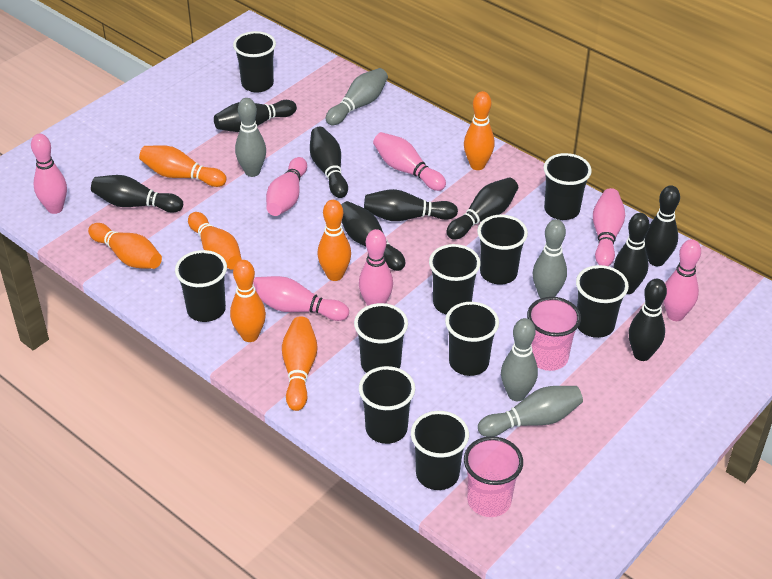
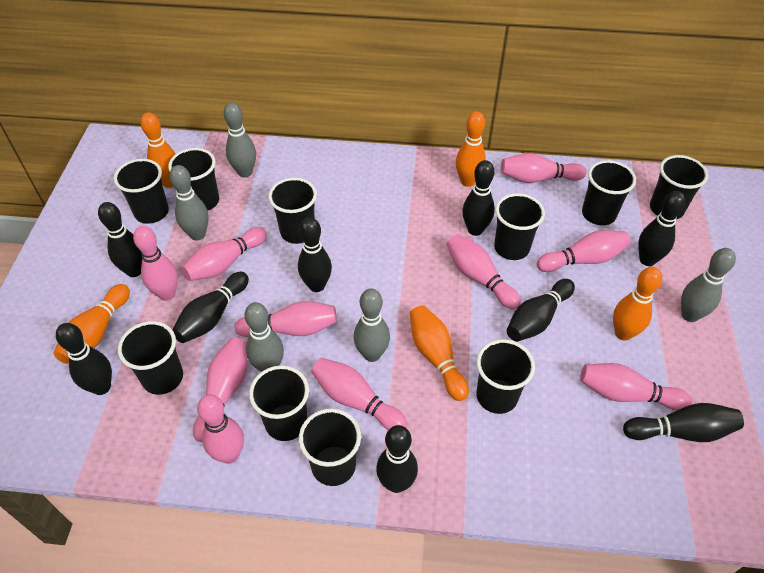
orange bowling pin: [88,223,162,269] [139,145,226,187] [188,212,242,270] [230,260,266,342] [282,317,318,411] [318,200,351,281] [464,91,495,170] = 7 -> [54,284,130,364] [140,112,176,188] [410,305,469,401] [456,111,486,187] [613,267,662,341] = 5
pink bowling pin: [31,134,67,214] [253,276,349,321] [266,157,307,216] [359,229,393,306] [373,132,446,191] [593,188,625,266] [664,239,701,321] = 7 -> [133,226,178,301] [181,227,267,281] [193,337,247,442] [197,394,244,464] [234,301,337,337] [311,358,407,430] [447,234,521,309] [501,153,587,183] [537,230,630,272] [580,363,692,410] = 10
pink cup: [464,436,523,517] [527,297,581,371] = 2 -> none = 0

